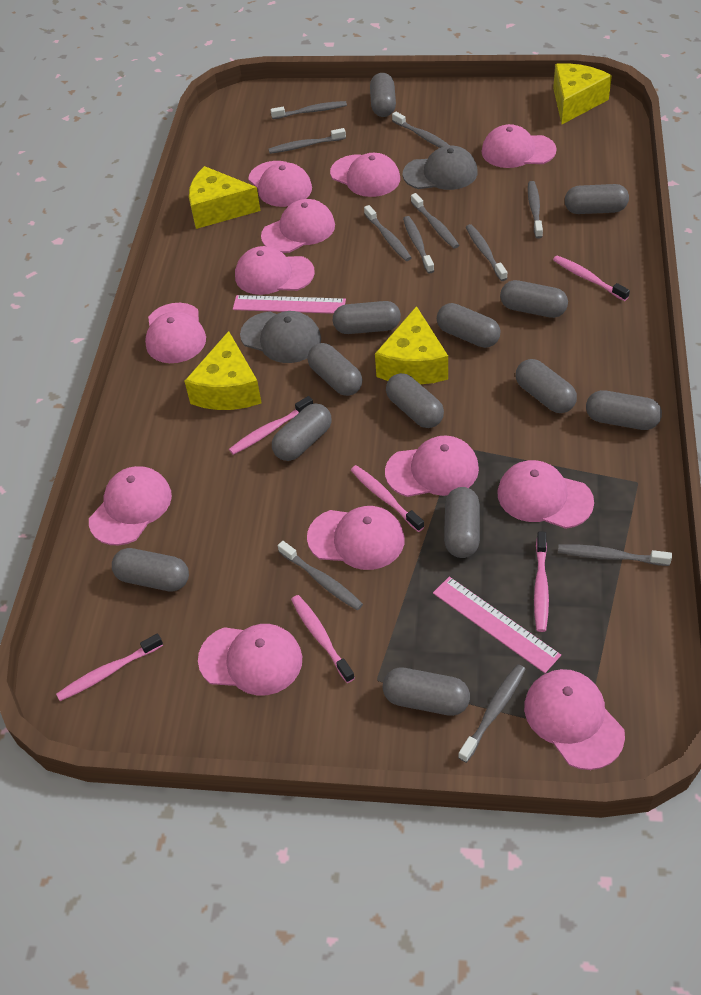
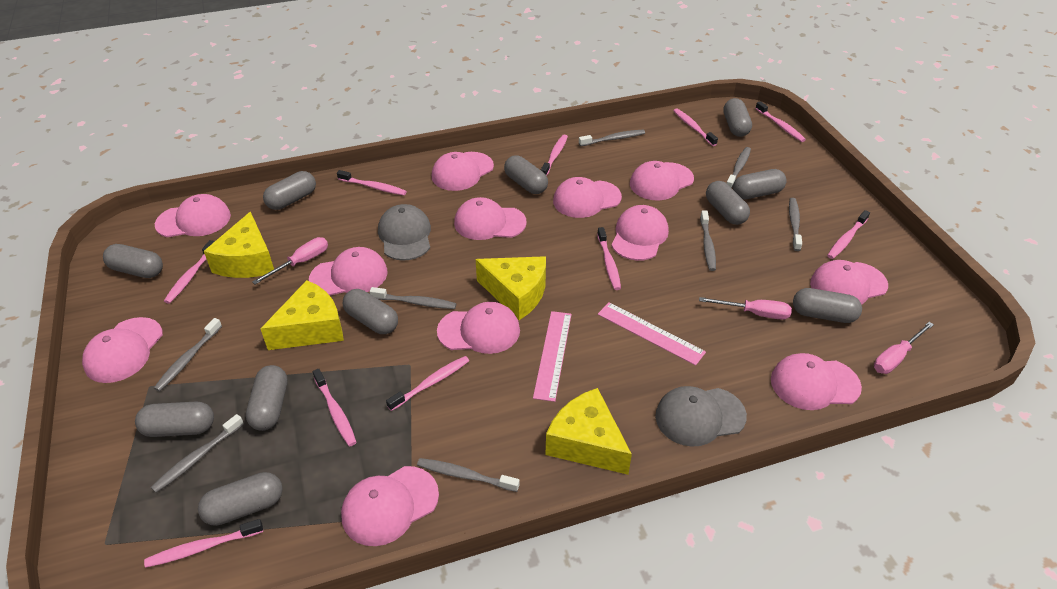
grey capsule: [112,548,189,592] [272,403,332,461] [308,343,362,396] [333,301,401,334] [370,73,396,117] [383,668,470,716] [386,373,444,428] [437,303,501,348] [444,487,480,558] [500,280,568,318] [516,359,577,413] [565,184,629,214] [586,390,662,430] = 13 -> [103,244,163,278] [135,401,214,437] [198,472,283,526] [246,365,287,431] [263,171,316,210] [343,289,398,334] [504,155,548,194] [706,181,750,225] [723,98,752,137] [733,169,787,199] [793,288,862,323] = 11
grey toothbrush: [268,128,346,154] [271,101,347,119] [278,541,363,610] [364,205,411,261] [392,112,450,148] [403,216,434,274] [411,193,459,249] [458,664,526,763] [466,224,507,281] [528,181,543,238] [558,544,672,566] = 11 -> [151,414,244,493] [154,318,222,391] [370,287,456,309] [417,458,520,492] [579,130,645,146] [700,210,716,271] [727,147,751,188] [789,198,802,251] = 8
pink screwdriver: none = 0 -> [252,237,328,285] [699,297,792,320] [874,322,934,374] = 3
pink toothbrush: [56,634,163,701] [229,396,313,455] [291,595,355,683] [351,465,424,532] [534,532,549,632] [553,255,630,301] = 6 -> [144,519,263,568] [164,240,215,304] [313,369,357,446] [337,170,407,195] [386,356,469,411] [541,135,568,176] [597,227,621,290] [673,108,718,146] [755,101,806,142] [827,210,870,259] = 10

